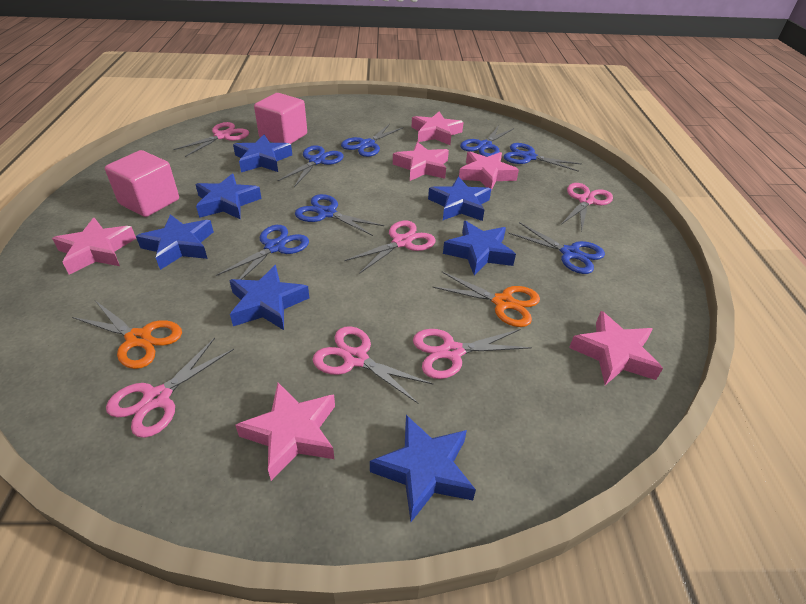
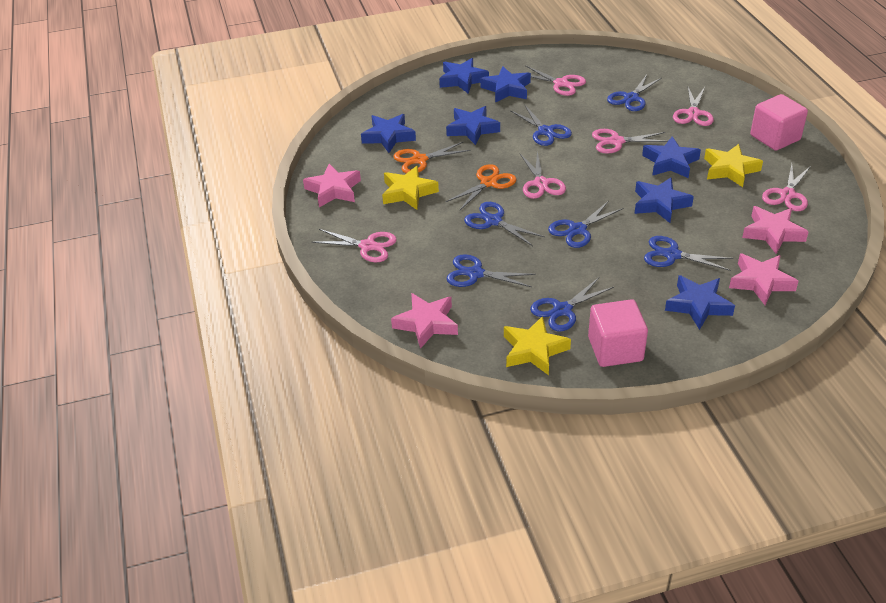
pink star: [52,218,136,275] [235,383,335,481] [393,142,449,181] [411,112,463,145] [459,151,519,190] [569,311,663,385] = 6 -> [303,164,361,207] [391,293,458,349] [729,253,799,305] [742,206,809,254] = 4
yellow star: none = 0 -> [382,166,439,210] [504,316,571,375] [704,144,763,187] = 3

